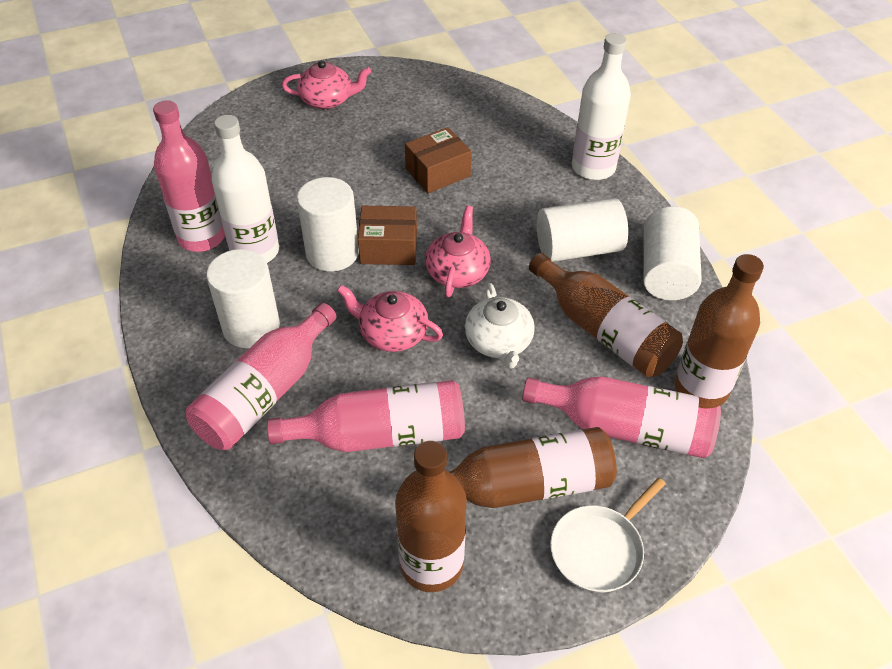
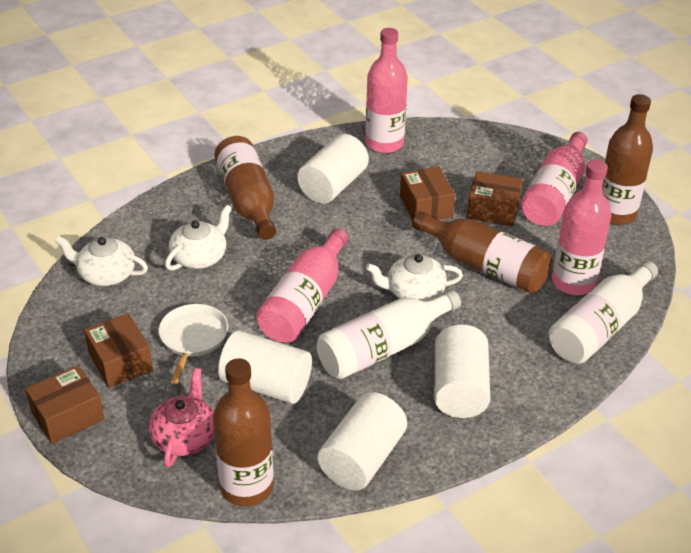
brown box: [358,206,417,265] [405,127,472,193] = 2 -> [25,365,104,444] [84,313,153,388] [400,167,455,220] [467,171,523,226] = 4
pink teapot: [282,60,371,109] [337,285,443,352] [425,206,491,298] = 3 -> [149,368,215,467] = 1
white teapot: [465,283,535,369] = 1 -> [56,236,148,286] [165,205,232,271] [366,254,463,301] = 3

